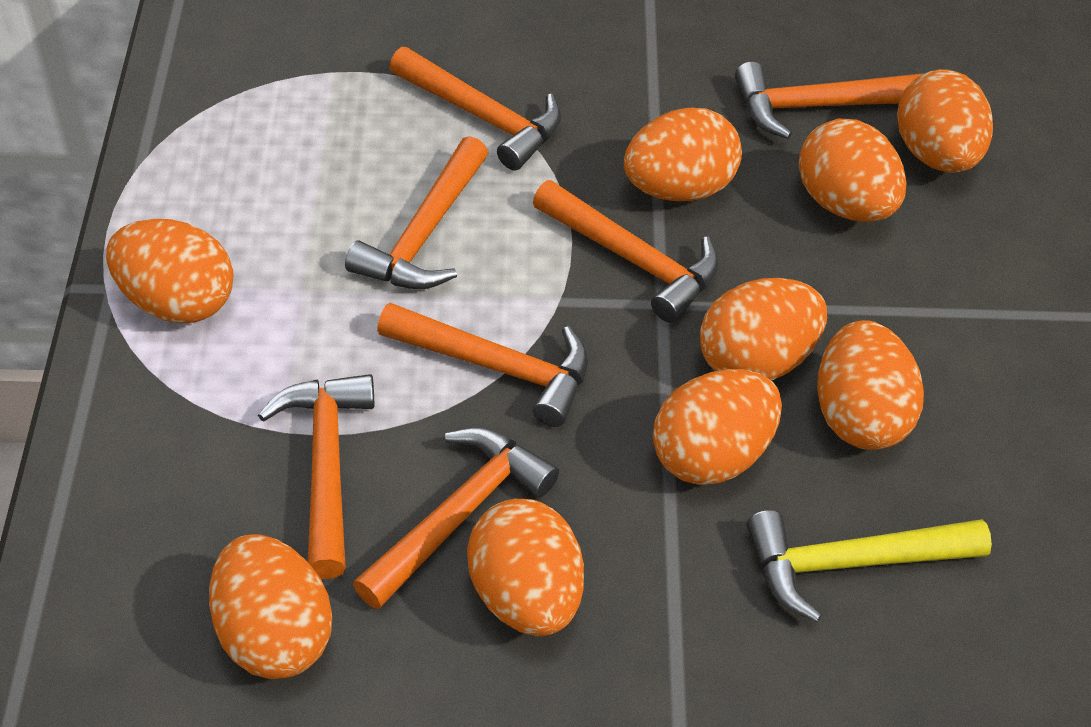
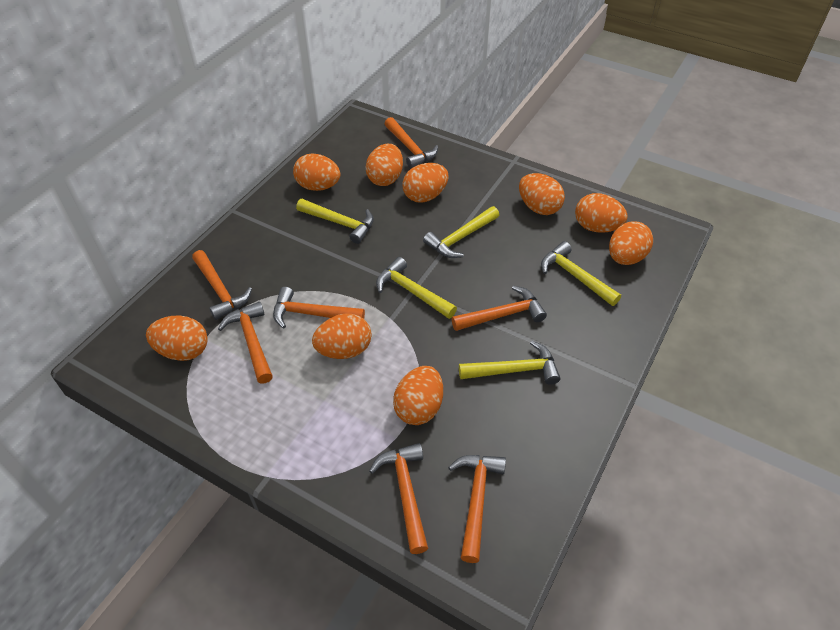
yellow hammer: [747,510,992,622] = 1 -> [296,199,374,244] [376,257,457,319] [423,206,499,258] [459,341,560,385] [541,241,621,306] = 5

